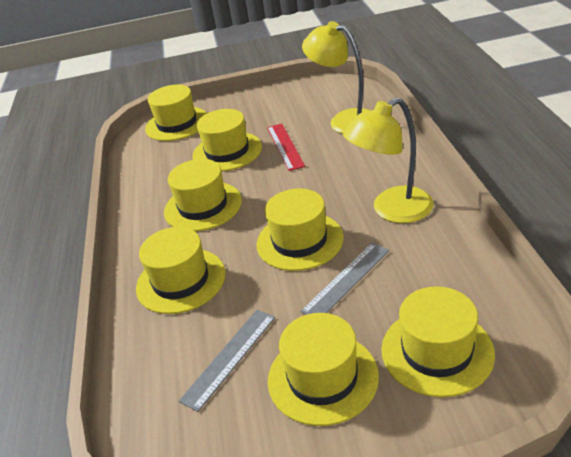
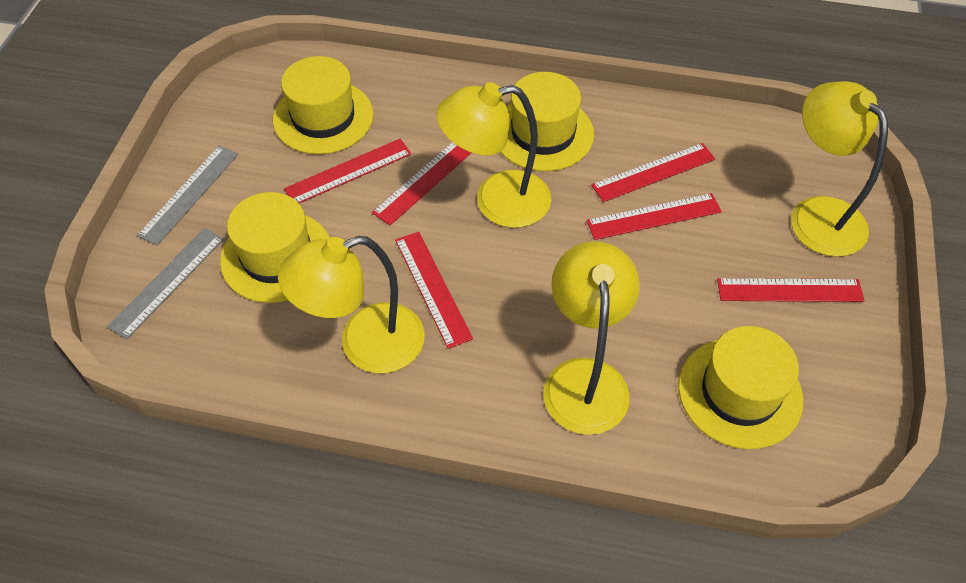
red ruler: [267,124,305,171] = 1 -> [284,139,411,203] [372,142,471,225] [395,232,473,349] [586,193,722,240] [591,143,715,202] [717,278,864,302] = 6
yellow hat: [136,227,226,314] [145,85,207,141] [164,159,242,231] [192,109,262,172] [257,188,344,271] [268,313,379,426] [381,286,495,397] = 7 -> [220,192,330,303] [273,56,373,154] [500,72,594,171] [678,326,803,449] = 4
yellow lamp: [302,21,370,134] [343,98,434,223] = 2 -> [278,236,425,373] [436,82,551,228] [543,241,640,435] [791,81,888,257] = 4

